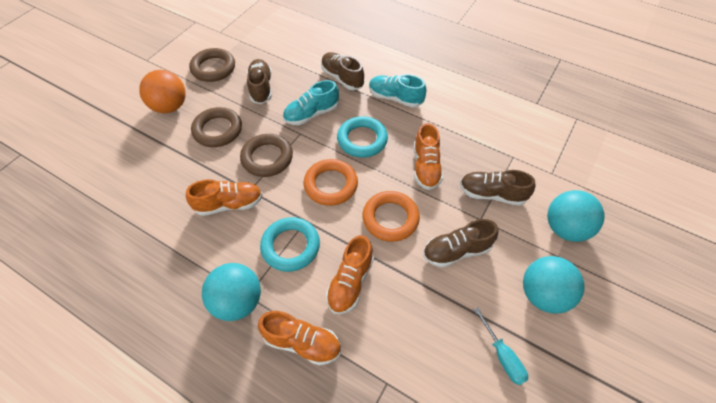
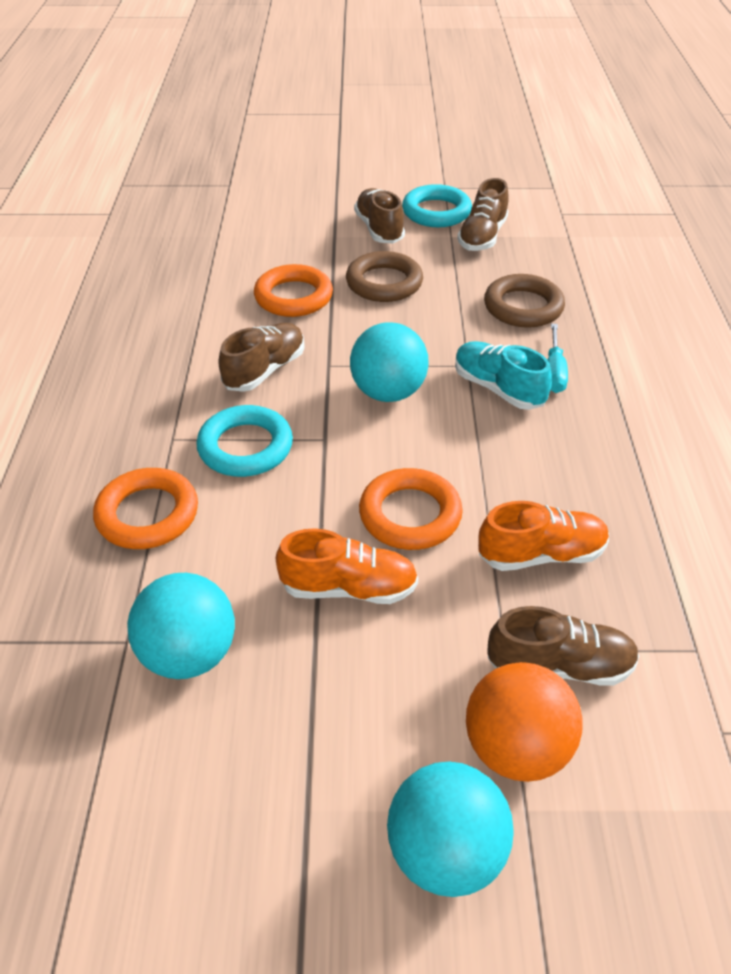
brown ring: [189,48,235,82] [191,107,242,147] [240,134,293,177] = 3 -> [346,251,423,302] [484,274,565,328] = 2
orange ring: [303,159,358,206] [362,191,420,242] = 2 -> [93,468,198,549] [254,264,333,317] [359,468,463,550] = 3
orange shoe: [186,180,262,216] [258,311,341,366] [326,235,374,314] [414,123,443,190] = 4 -> [276,528,418,604] [478,501,609,571] = 2
turquoise shoe: [283,80,339,125] [369,74,427,108] = 2 -> [455,341,552,410] = 1

